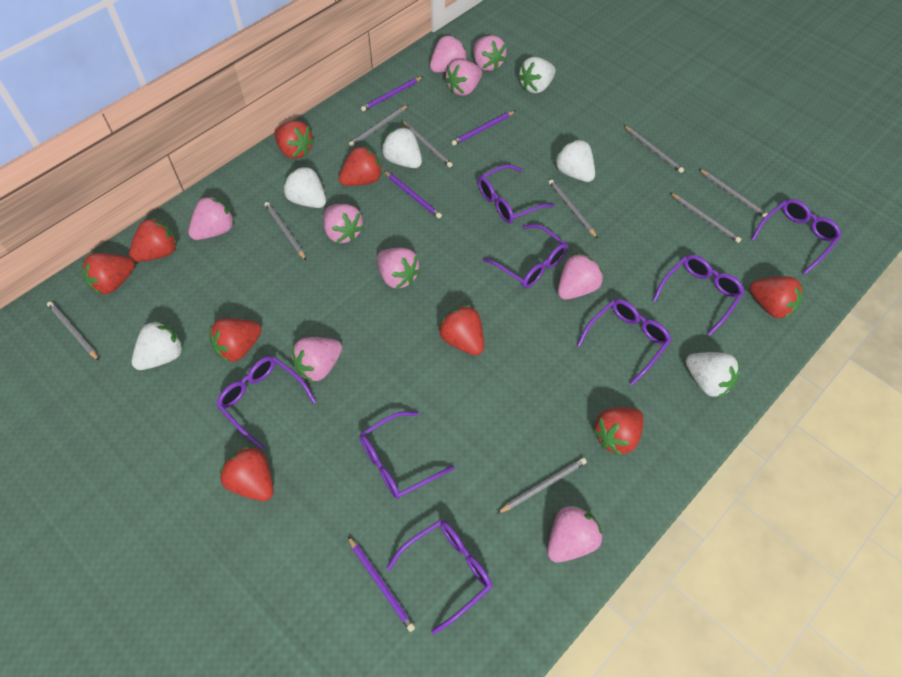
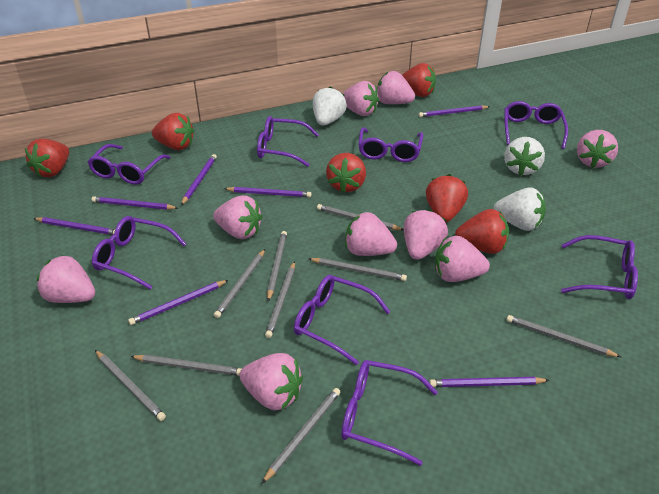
purple pencil: [348,536,415,632] [361,76,423,111] [384,171,442,219] [451,111,515,146] = 4 -> [33,217,115,235] [91,196,178,210] [128,280,228,325] [181,154,217,205] [224,187,312,197] [419,105,490,117] [429,377,549,387] = 7
red strawberry: [82,253,135,294] [129,217,177,262] [209,318,262,362] [220,446,274,501] [274,121,314,159] [339,146,383,186] [439,305,484,355] [593,407,644,456] [750,276,803,318] = 9 -> [25,139,69,177] [152,113,194,150] [326,153,366,193] [402,63,436,97] [426,174,468,222] [455,209,509,254] = 6
white strawberry: [132,320,184,370] [284,166,326,208] [382,127,422,168] [518,57,556,94] [554,139,595,182] [686,352,740,398] = 6 -> [312,86,347,126] [494,188,546,231] [504,137,545,176] = 3

